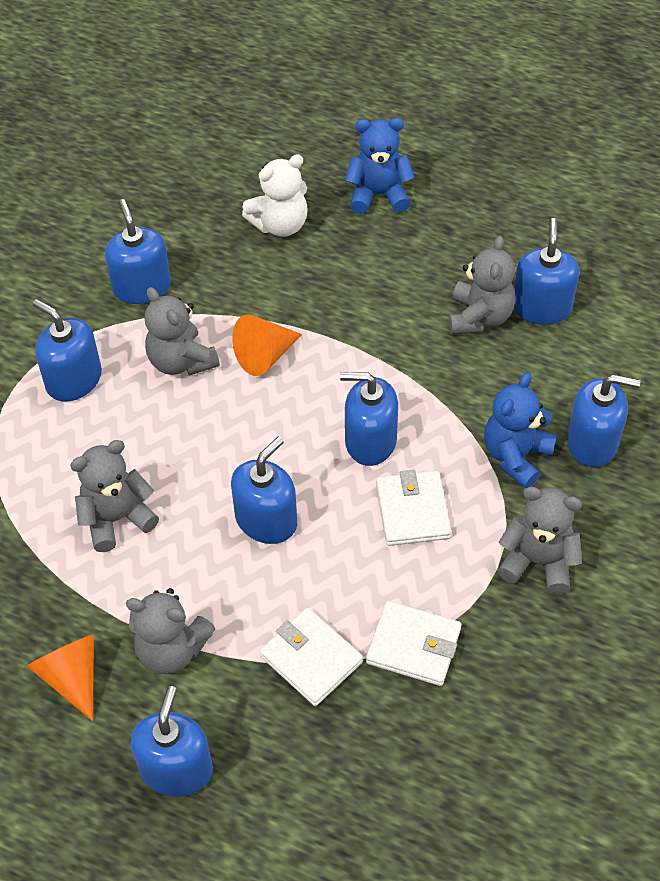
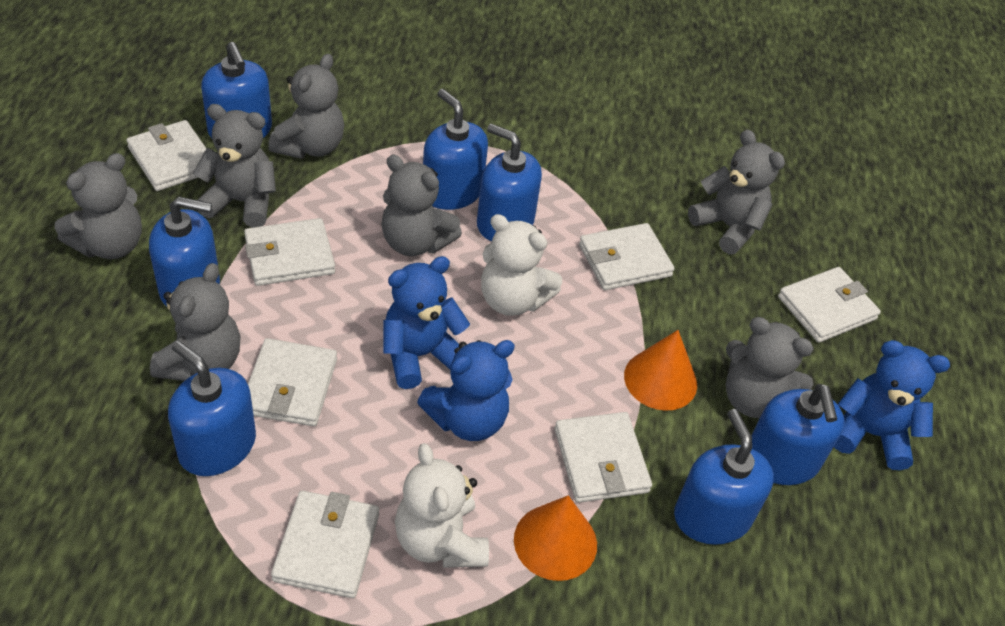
blue teddy bear: [345,118,415,214] [484,373,557,488] = 2 -> [383,256,470,389] [417,340,515,441] [834,340,950,471] = 3
grey teddy bear: [70,440,159,552] [126,588,215,674] [145,287,220,376] [449,236,515,335] [498,487,582,594] = 5 -> [55,153,142,259] [150,263,241,381] [193,104,276,228] [268,54,344,159] [381,155,462,256] [688,130,785,254] [726,317,814,418] = 7
white teddy bear: [242,154,307,237] = 1 -> [395,443,489,568] [481,214,562,316] = 2
white wallet: [260,608,363,706] [366,601,461,686] [376,470,452,546] = 3 -> [127,120,206,191] [244,218,335,286] [248,338,337,426] [271,491,379,598] [555,412,652,503] [579,223,675,290] [778,267,881,343] = 7

